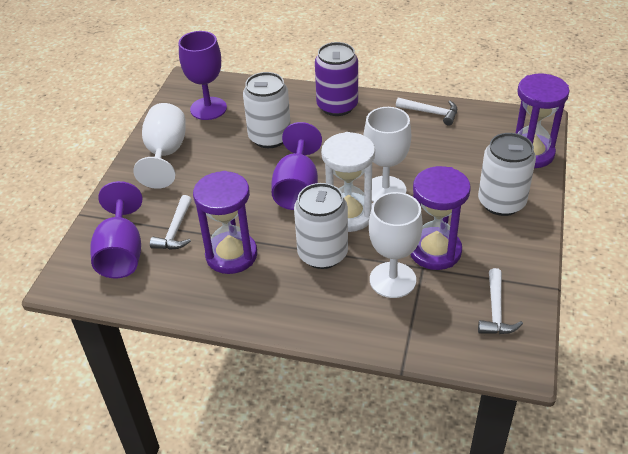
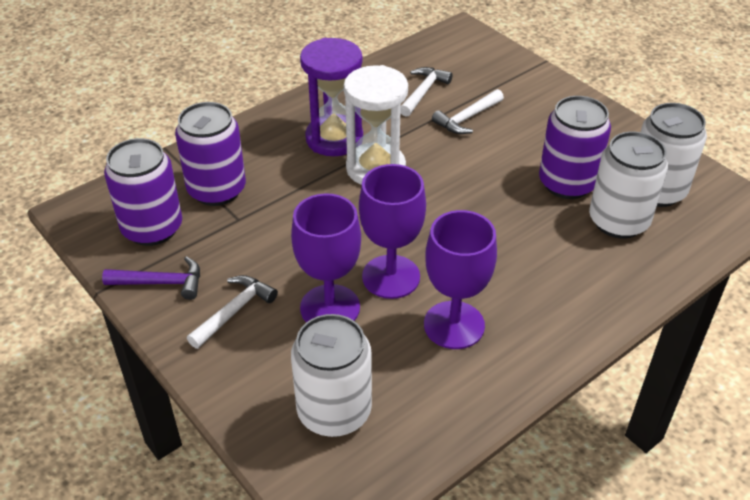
purple can: [315,42,358,116] = 1 -> [104,138,182,246] [175,102,246,206] [539,96,611,199] = 3
purple hammer: none = 0 -> [102,256,200,300] = 1
purple hourglass: [193,171,257,274] [410,166,471,270] [516,74,570,168] = 3 -> [300,38,363,156] = 1
white goblet: [133,103,186,189] [364,107,411,202] [369,192,423,298] = 3 -> none = 0

